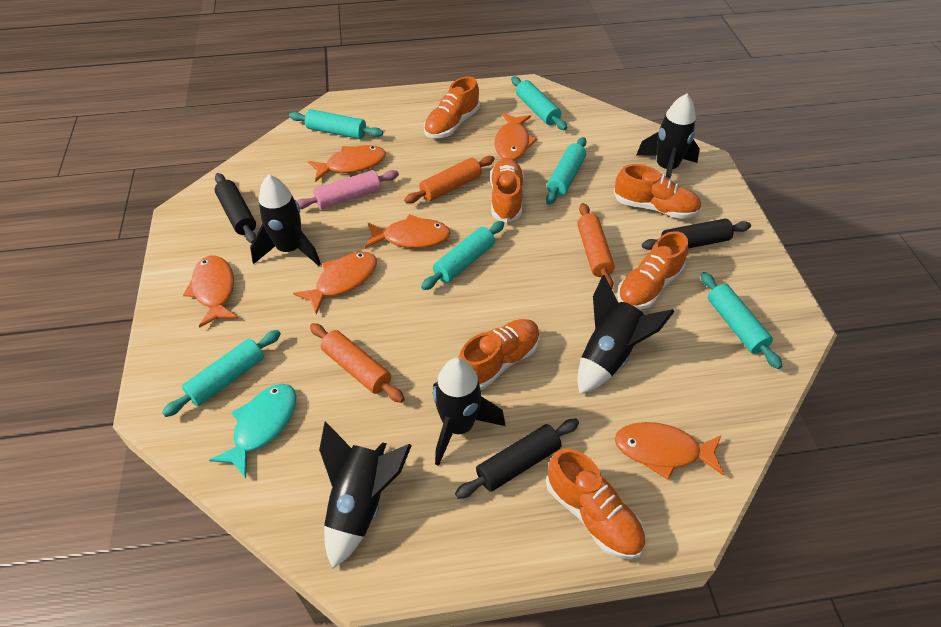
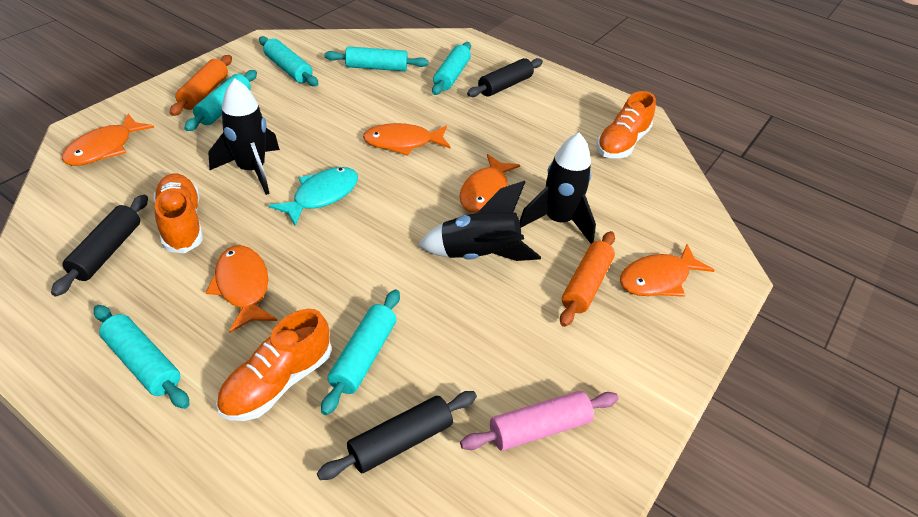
black rocket: [250,175,321,266] [319,421,412,569] [433,358,505,466] [577,275,675,394] [636,94,700,179] = 5 -> [208,78,280,195] [418,181,541,261] [519,132,596,244] = 3
orange fish: [183,255,238,328] [293,252,377,315] [308,145,386,182] [365,214,451,248] [495,113,537,160] [615,422,724,480] = 6 -> [62,114,154,166] [206,245,278,333] [363,123,451,156] [459,154,520,213] [620,244,714,297] = 5
orange rolling pin: [310,323,405,403] [404,156,495,204] [577,203,615,289] = 3 -> [170,55,232,116] [560,231,615,327] = 2
orange shoe: [424,76,480,138] [458,319,540,390] [490,158,524,223] [546,448,645,559] [614,164,702,219] [617,231,688,310] = 6 -> [154,173,203,253] [216,309,331,421] [596,91,656,158] = 3

